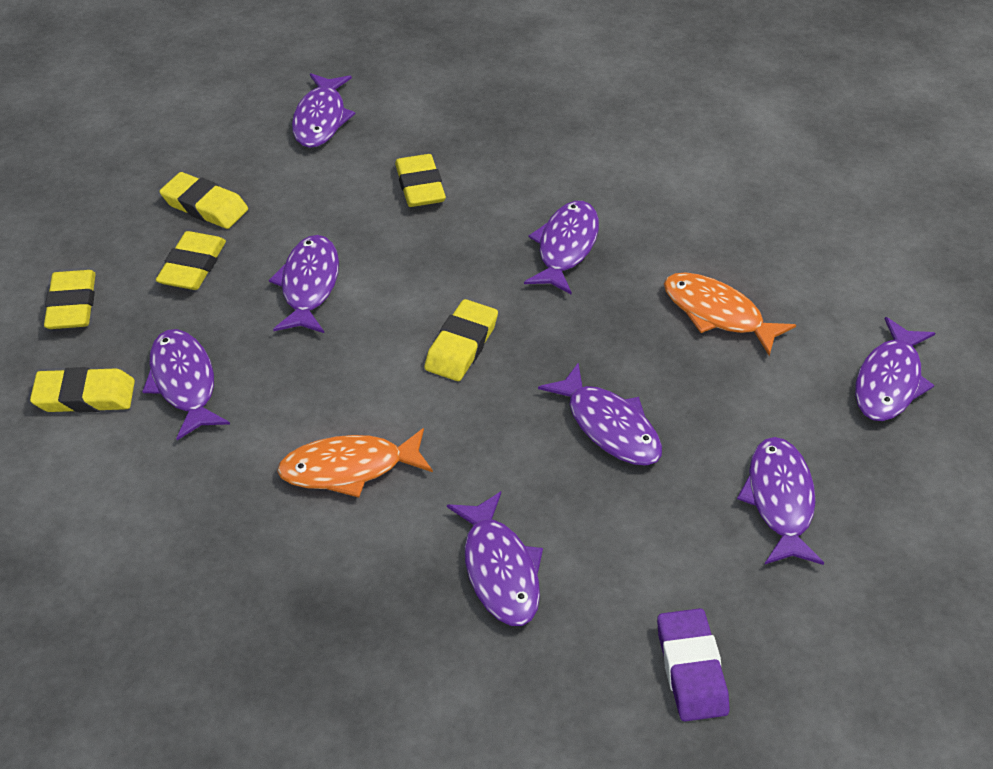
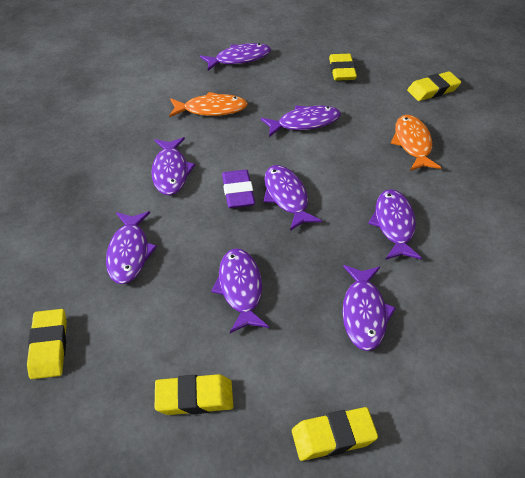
yellow eraser: [30,367,135,413] [44,270,96,329] [156,231,226,290] [159,172,248,229] [395,154,446,207] [424,299,498,381] = 6 -> [27,309,67,379] [155,374,233,415] [292,407,378,461] [329,54,357,81] [407,71,461,101] = 5

